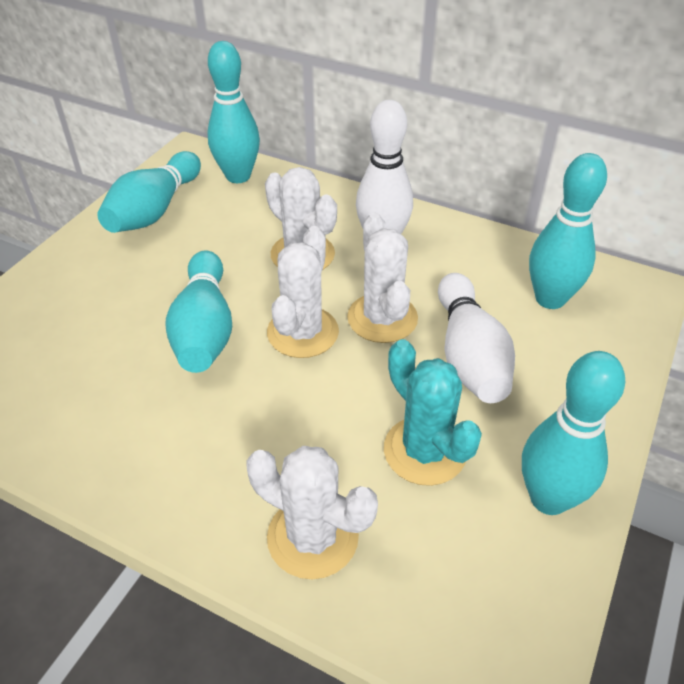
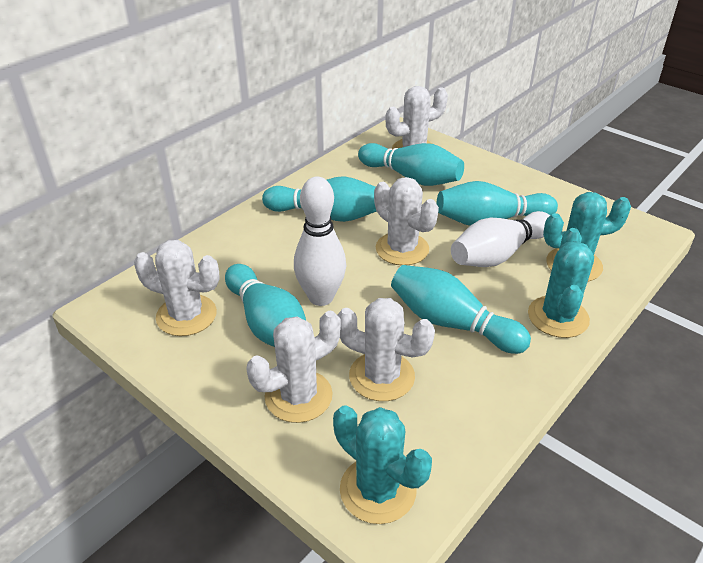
turquoise cactus: [384,339,482,486] = 1 -> [333,405,432,524] [528,228,594,338] [543,192,631,281] = 3
white cactus: [246,446,378,580] [265,167,337,270] [267,226,339,358] [347,213,418,343] = 4 -> [134,240,220,336] [246,311,341,423] [337,298,435,401] [374,177,439,265] [386,86,448,149] = 5

